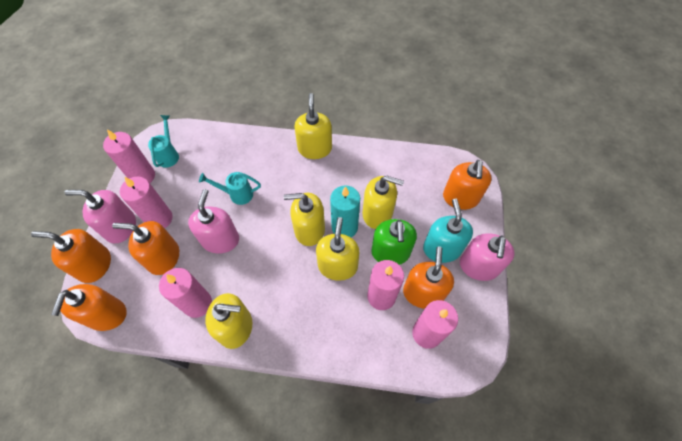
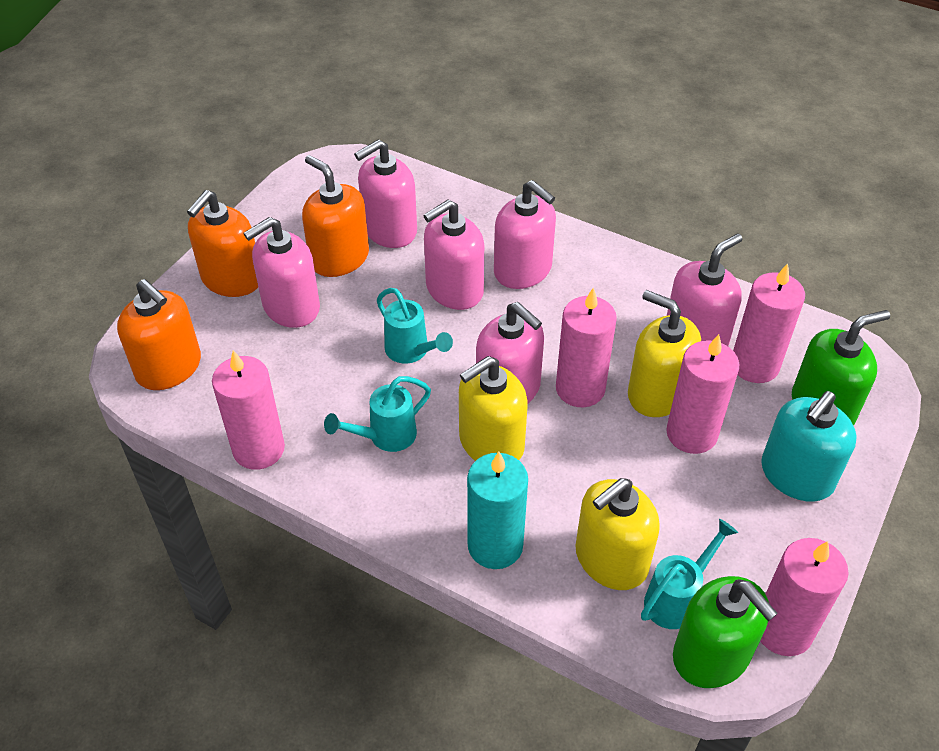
green soap dispenser: [371,219,417,265] = 1 -> [673,576,778,688] [792,310,890,426] = 2
orange soap dispenser: [31,229,111,283] [51,284,127,331] [112,221,179,275] [403,247,454,309] [443,160,492,210] = 5 -> [117,279,201,390] [187,190,258,297] [302,155,369,277] = 3
pink soap dispenser: [64,190,136,243] [188,189,239,254] [460,234,515,281] = 3 -> [243,217,320,328] [354,139,417,248] [423,199,484,310] [476,302,544,403] [494,180,556,289] [667,233,742,346] = 6
turquoise watering can: [148,115,179,168] [199,172,261,205] = 2 -> [324,376,431,452] [377,288,453,364] [641,519,738,629] = 3
yellow soap dispenser: [205,293,252,349] [284,193,325,246] [294,93,332,159] [316,217,359,281] [363,176,404,229] = 5 -> [459,356,528,461] [575,478,660,590] [628,290,701,417] = 3

